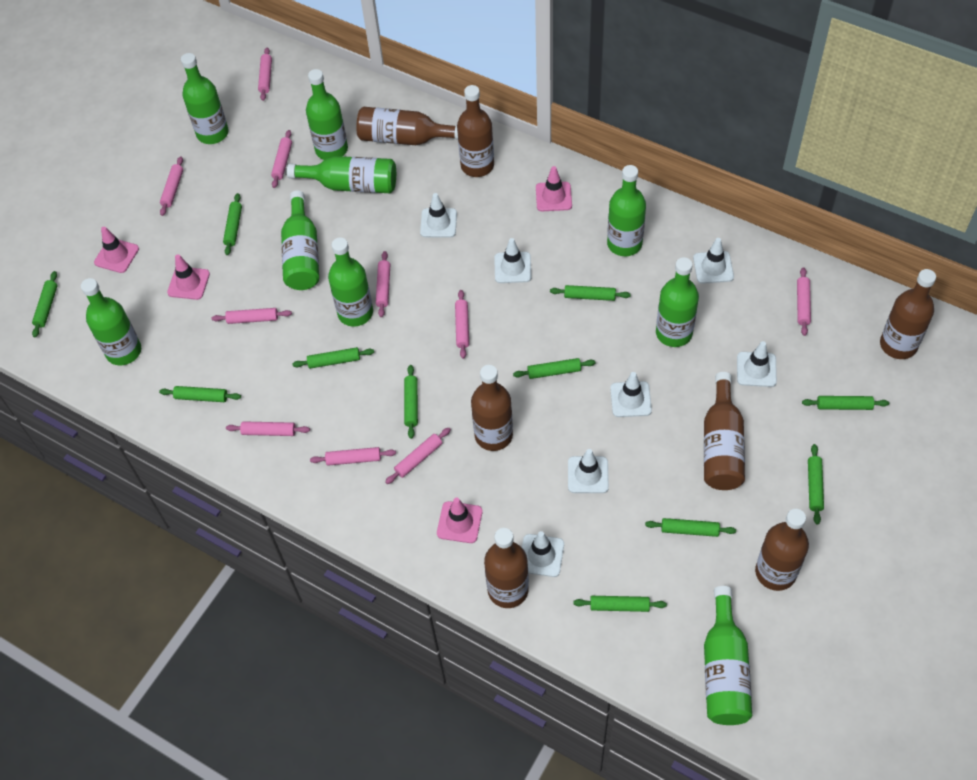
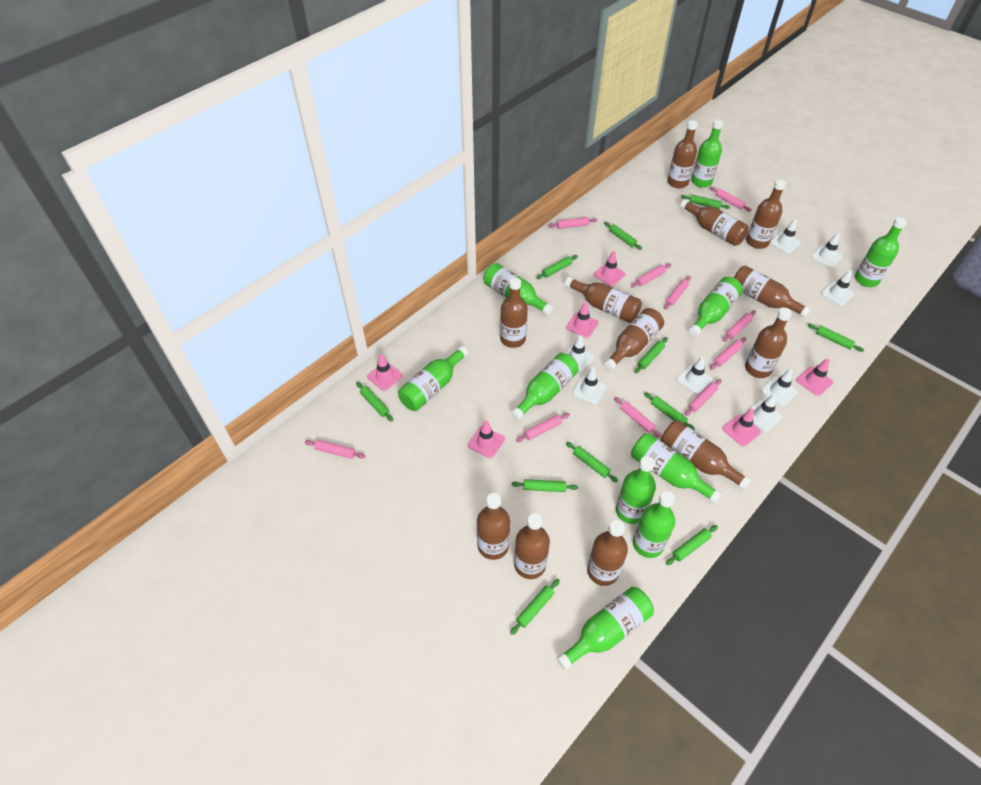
brown bottle: [356,107,458,145] [457,85,494,177] [471,365,513,451] [484,528,529,608] [704,372,745,490] [755,509,809,591] [880,269,936,359] = 7 -> [477,493,510,560] [500,277,528,348] [514,513,550,579] [565,277,642,323] [587,520,628,586] [604,308,664,371] [661,420,751,490] [667,120,698,188] [680,199,749,246] [734,265,811,318] [745,308,792,378] [746,179,786,249] = 12
green bottle: [81,278,141,365] [181,53,229,144] [281,190,319,290] [287,156,396,193] [306,69,348,160] [328,238,373,327] [607,165,646,256] [656,257,699,347] [704,586,752,725] = 9 -> [398,346,468,411] [484,263,553,315] [511,353,579,420] [557,587,654,670] [616,456,656,524] [631,433,722,504] [633,491,675,558] [689,277,743,337] [691,119,723,188] [855,217,907,287] = 10
pink traffic cone: [94,227,139,273] [167,254,210,300] [437,498,483,543] [536,166,572,211] = 4 -> [367,354,403,391] [468,420,505,458] [566,302,598,338] [594,251,625,286] [723,408,761,446] [796,359,833,396] = 6
white traffic cone: [420,193,457,238] [494,238,532,283] [522,531,564,577] [568,449,609,493] [610,372,652,417] [693,238,734,284] [737,341,777,387] = 7 -> [565,335,595,372] [572,367,607,404] [677,357,712,394] [745,394,782,432] [761,369,798,406] [770,219,801,254] [811,233,842,268] [821,270,854,306] = 8

